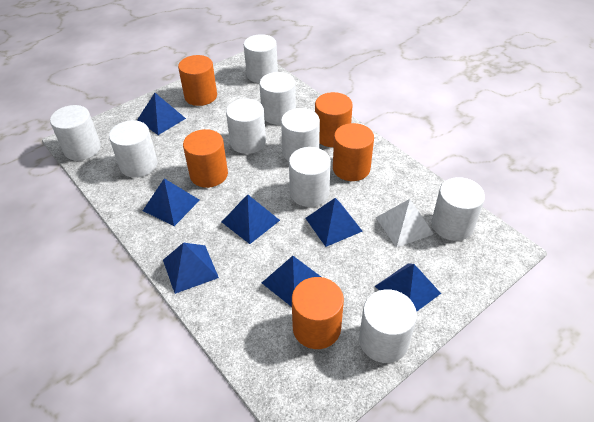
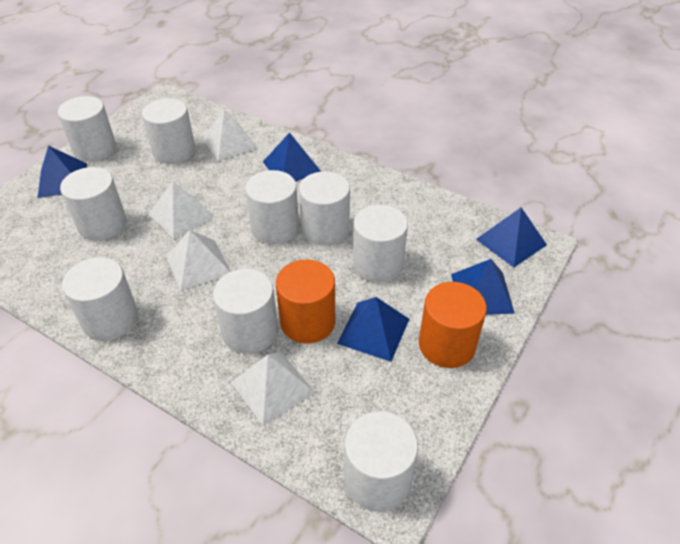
blue pyramid: [137,93,186,135] [143,179,200,226] [163,242,219,294] [222,194,280,244] [262,256,321,307] [306,198,363,247] [375,263,441,312] = 7 -> [38,146,87,198] [263,132,321,181] [337,297,409,362] [451,259,515,315] [476,207,547,267] = 5
orange cylinder: [178,55,217,106] [183,129,228,188] [292,277,344,349] [315,92,353,147] [333,123,374,181] = 5 -> [276,260,335,344] [419,282,487,368] = 2
white pyramid: [376,199,434,248] = 1 -> [148,181,215,239] [166,230,231,291] [202,109,258,161] [231,352,315,426] = 4

